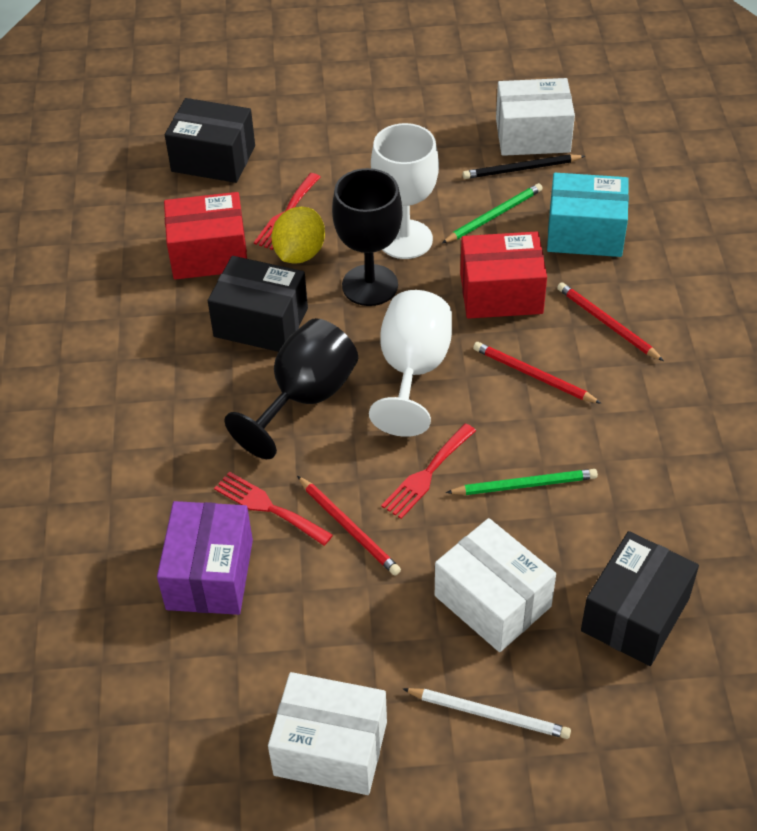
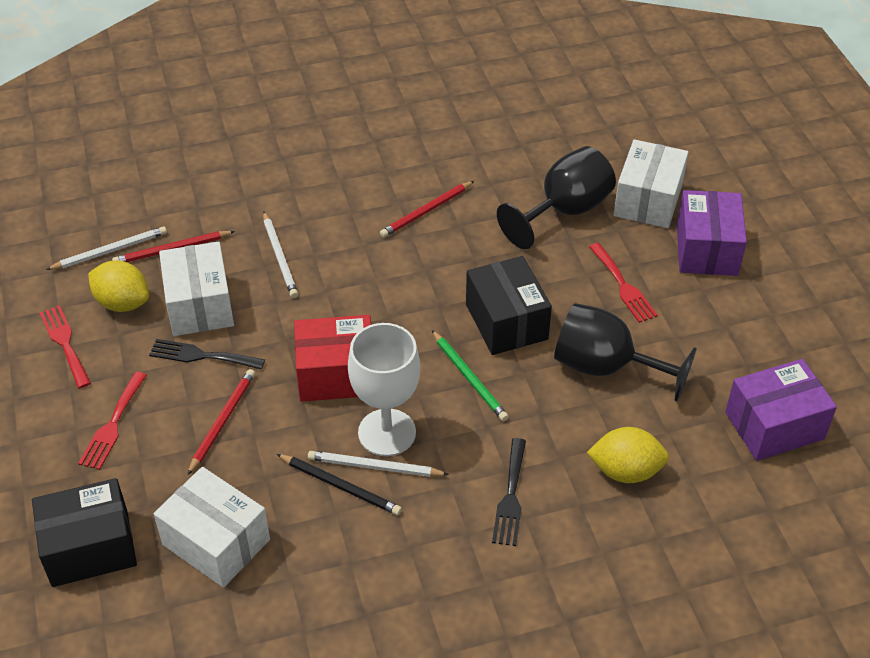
black box: [165,98,255,183] [208,256,308,352] [581,531,699,666] = 3 -> [32,478,137,587] [466,256,552,355] = 2
black fork: none = 0 -> [149,339,265,370] [492,438,526,546] = 2
green pencil: [442,183,543,243] [446,469,598,495] = 2 -> [432,330,509,421] = 1
purple box: [157,501,253,615] = 1 -> [677,190,747,276] [725,359,837,461] = 2
red box: [164,192,247,280] [460,231,547,319] = 2 -> [294,315,371,402] = 1
turquoise box: [547,173,629,257] = 1 -> none = 0
white goblet: [369,290,452,437] [371,123,439,259] = 2 -> [348,323,420,456] = 1
white pencil: [403,688,571,739] = 1 -> [46,226,167,270] [263,212,298,298] [308,451,449,477] = 3
yellow lemon: [271,207,325,264] = 1 -> [88,261,149,312] [587,427,669,483] = 2

